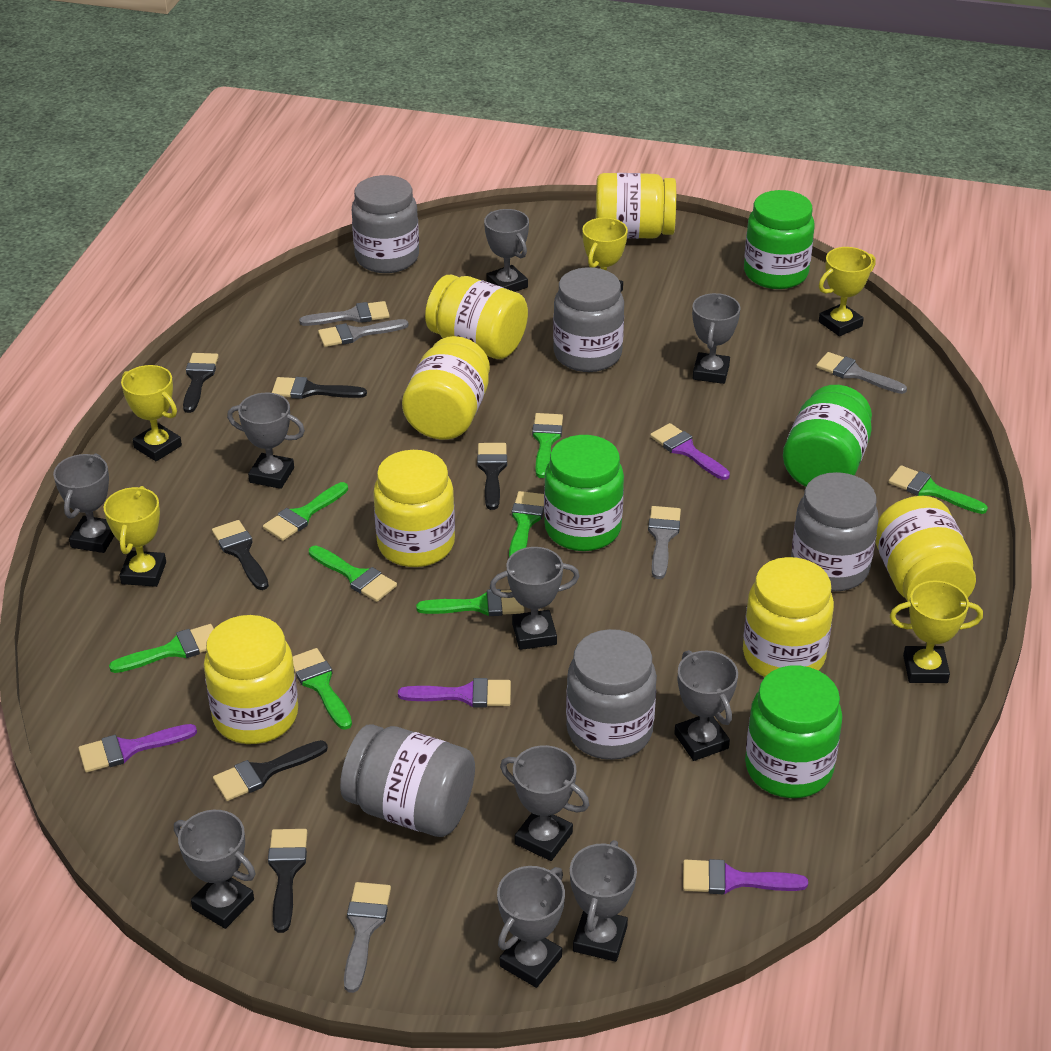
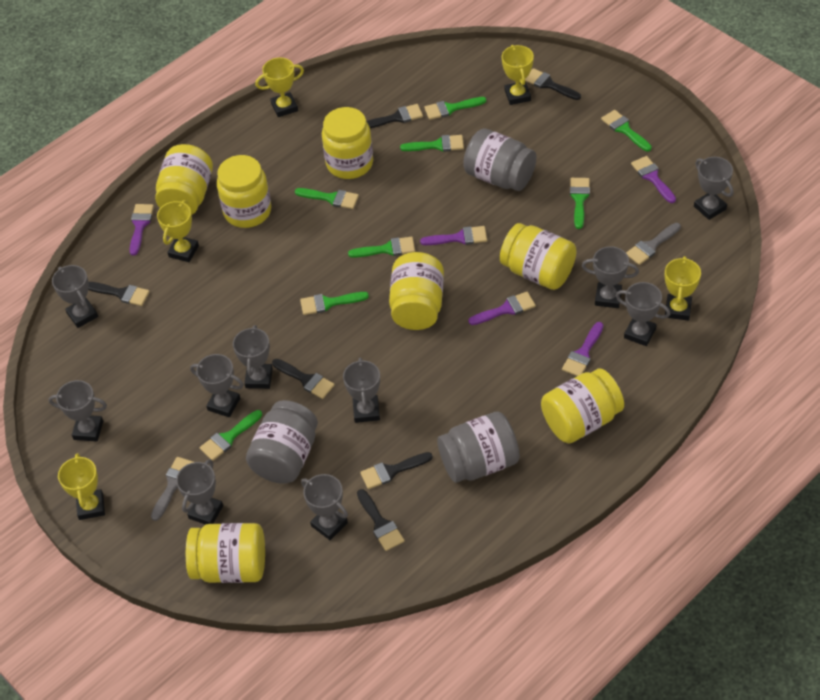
green jar: [544,435,624,551] [744,190,815,289] [745,665,842,798] [783,385,872,487] = 4 -> none = 0
grey brush: [299,301,390,326] [318,319,409,347] [344,882,391,993] [648,506,681,579] [816,352,907,394] = 5 -> [151,457,193,521] [626,223,681,265] = 2
grey jar: [340,724,475,837] [352,175,419,273] [553,267,624,372] [566,629,657,760] [791,472,879,592] = 5 -> [246,400,318,484] [437,412,520,483] [463,128,536,191] = 3
purple brush: [78,724,197,773] [398,678,511,707] [650,423,730,480] [683,859,808,894] = 4 -> [130,204,154,256] [420,226,487,245] [468,292,536,325] [562,322,604,376] [631,156,676,203] = 5

